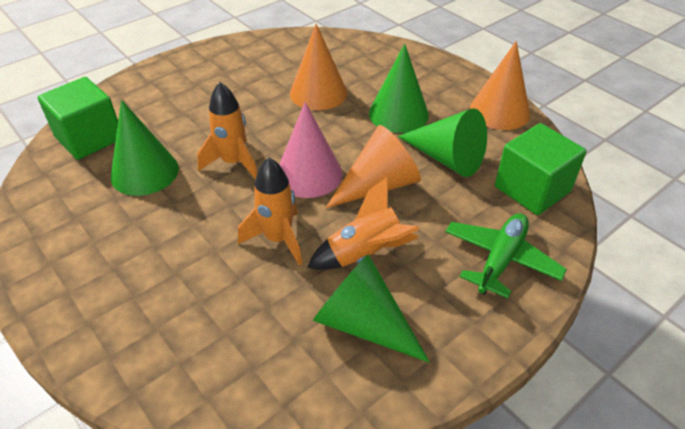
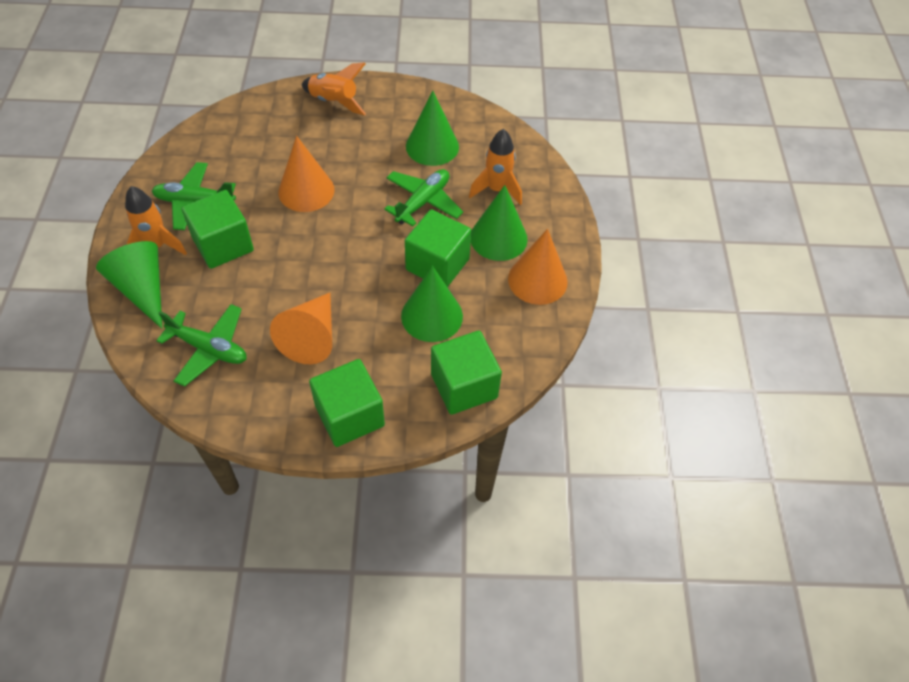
green cube: [38,77,118,160] [495,123,587,215] = 2 -> [181,190,254,269] [309,359,385,447] [405,209,472,287] [431,331,502,415] = 4
green plane: [445,213,567,298] = 1 -> [152,162,236,230] [156,304,247,387] [384,169,463,227] = 3
pink cone: [279,102,343,198] = 1 -> none = 0

